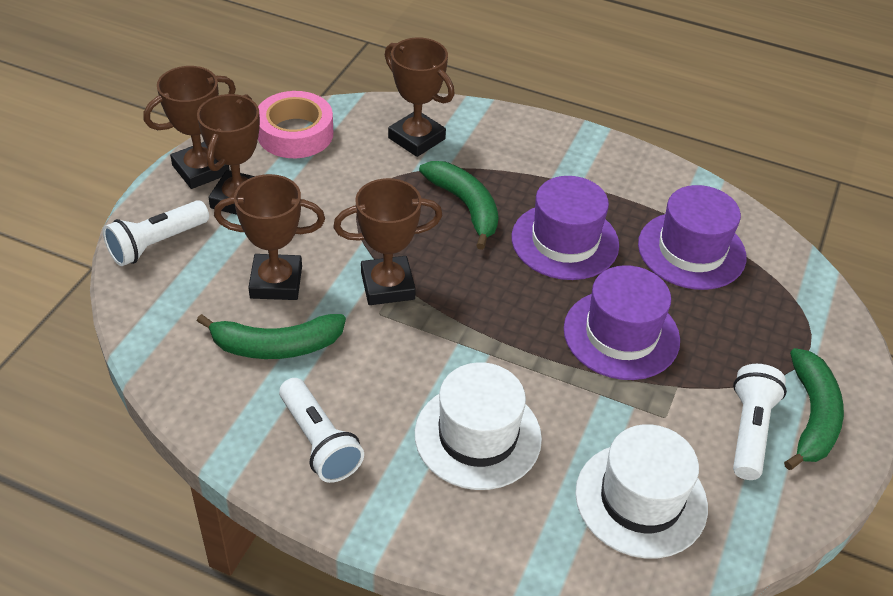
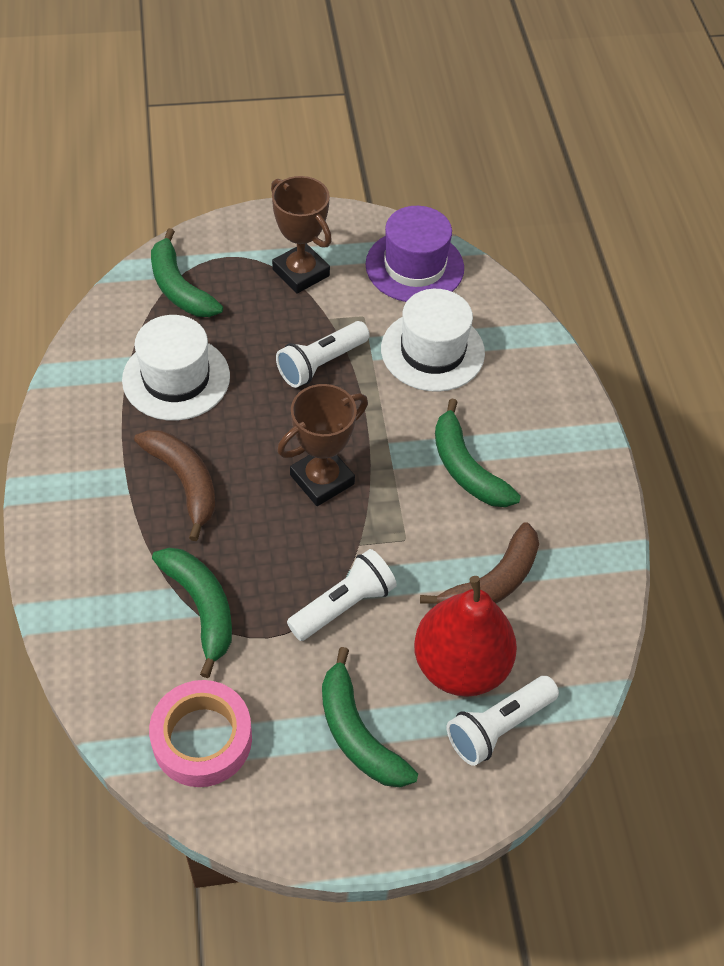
brown banana: none = 0 -> [134,430,216,541] [420,522,539,604] = 2
brown trophy: [144,66,236,189] [197,94,260,215] [214,174,325,300] [333,178,443,305] [385,37,454,157] = 5 -> [271,176,332,293] [277,384,368,506] = 2
green banana: [197,314,346,359] [419,161,498,250] [784,348,844,470] = 3 -> [151,228,223,317] [152,548,232,678] [322,647,418,787] [435,398,521,507] = 4
purple hat: [512,176,619,280] [564,265,680,380] [638,185,747,290] = 3 -> [365,206,464,302] = 1
red pear: none = 0 -> [414,576,517,697] = 1

